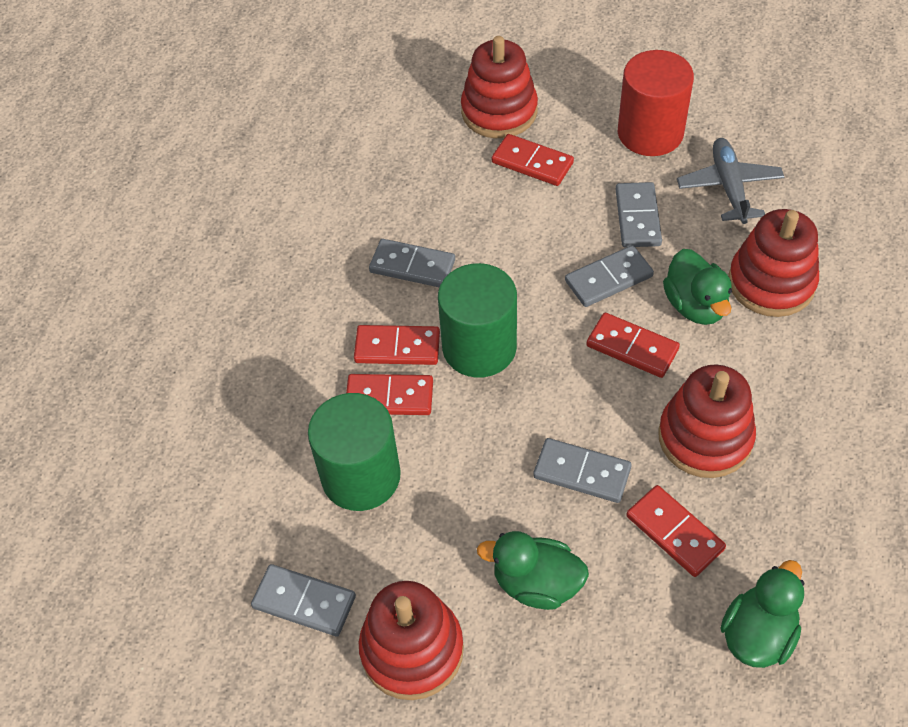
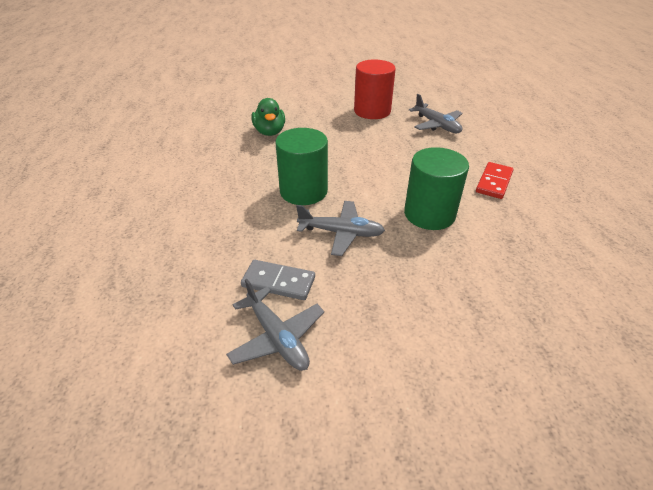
green duck: [477,531,589,610] [663,249,732,325] [720,560,804,668] = 3 -> [252,98,285,136] = 1
grey domino: [251,564,356,637] [369,239,455,287] [533,438,632,503] [565,245,654,307] [616,182,662,247] = 5 -> [241,260,315,300] = 1
grey plane: [677,138,784,224] = 1 -> [226,279,324,371] [296,201,385,256] [409,94,463,133] = 3
red domino: [346,374,433,415] [354,325,440,365] [492,134,574,186] [586,313,680,378] [626,485,726,577] = 5 -> [476,162,513,199] = 1
red stacking toy: [359,581,464,700] [461,36,538,138] [659,365,756,478] [729,209,819,317] = 4 -> none = 0

